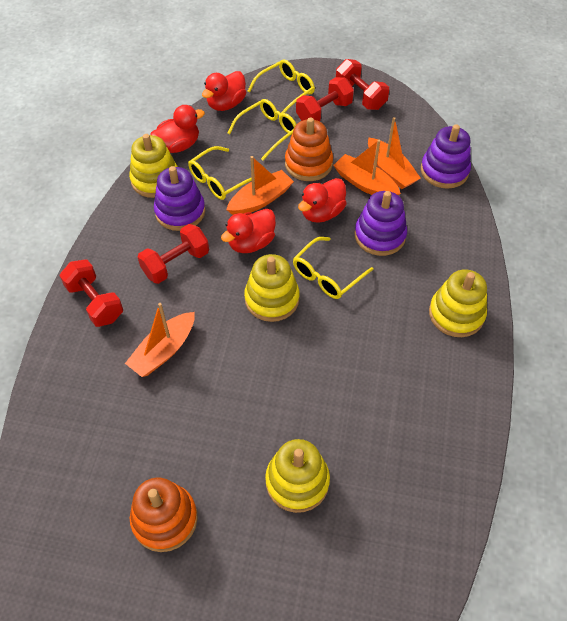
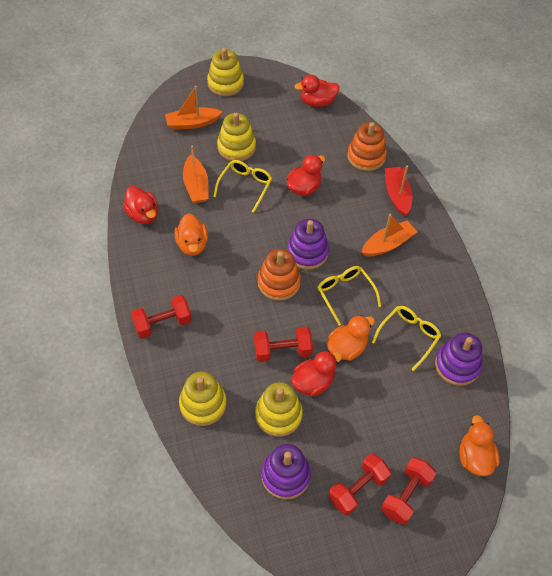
orange boat: [125,303,195,377] [226,156,294,215] [333,140,401,195] [368,117,421,189] = 4 -> [165,86,222,130] [183,145,209,203] [361,214,417,256] = 3
orange duck: none = 0 -> [174,213,208,256] [327,315,375,361] [459,415,500,476] = 3
red boat: none = 0 -> [385,166,412,216] = 1
yellow glasses: [188,146,255,200] [228,99,296,160] [248,59,315,114] [293,237,374,299] = 4 -> [213,160,272,213] [317,266,381,326] [372,306,441,371] = 3

